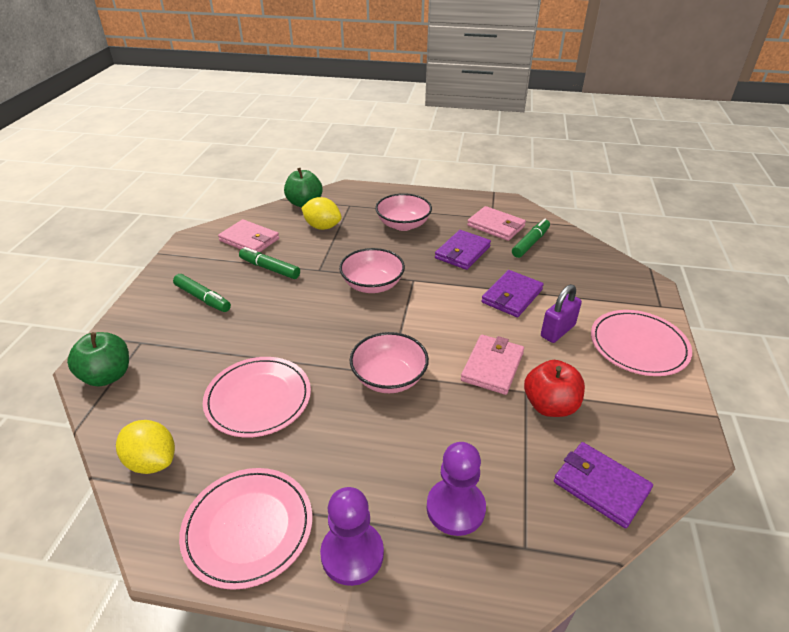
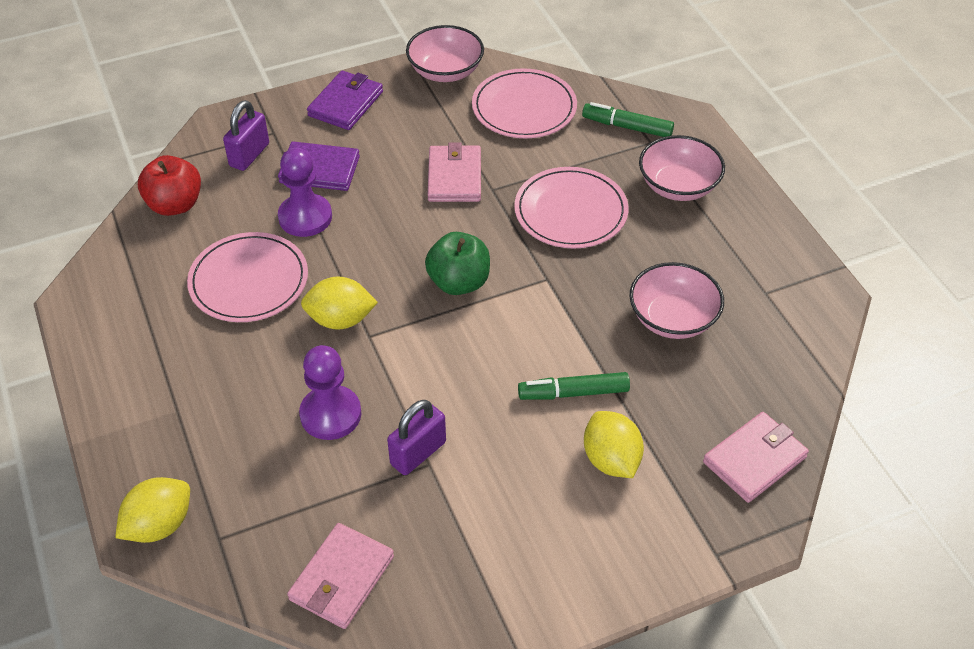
green apple: [67,332,129,387] [284,168,323,207] = 2 -> [425,232,490,295] = 1
green marker: [173,274,231,312] [239,247,300,279] [512,219,550,258] = 3 -> [518,372,630,400] [582,102,674,137] = 2
purple padlock: [541,284,582,343] = 1 -> [223,100,269,171] [387,400,446,475] = 2
purple wallet: [435,230,491,270] [482,270,544,317] [554,442,653,528] = 3 -> [278,141,360,191] [307,71,383,130] = 2
yellow lemon: [116,420,175,474] [301,197,342,230] = 2 -> [115,477,190,543] [301,276,378,330] [584,411,644,478] = 3

